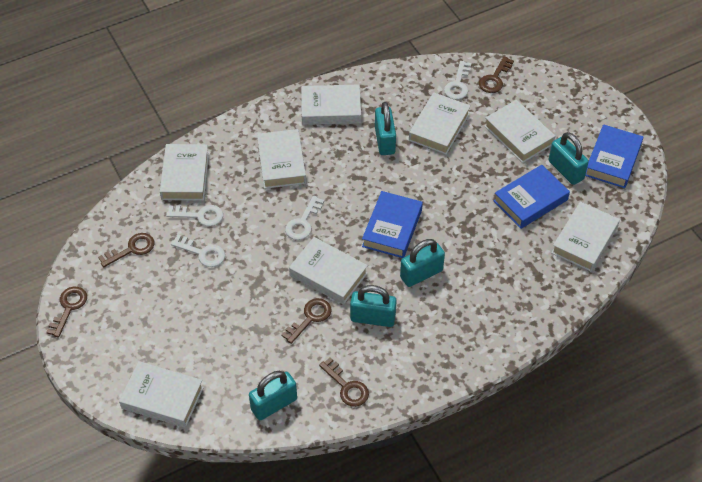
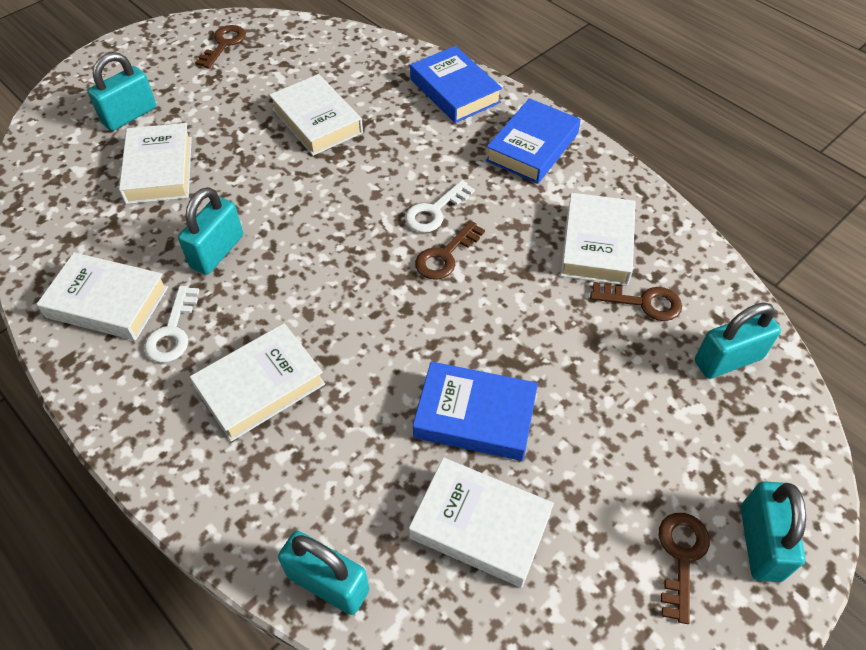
brown key: [46,287,87,337] [98,233,155,267] [281,298,332,344] [319,357,369,407] [479,56,514,93] = 5 -> [195,25,246,68] [415,221,485,280] [590,282,682,321] [659,513,710,624] = 4
white book: [119,361,204,428] [160,144,209,201] [257,129,306,189] [289,237,368,305] [301,85,361,125] [409,92,471,155] [484,100,555,163] [551,201,620,272] = 8 -> [37,252,168,340] [119,123,192,204] [190,323,325,442] [269,74,363,156] [409,457,554,588] [560,193,636,286] = 6
white key: [166,205,223,226] [171,234,225,267] [285,196,324,240] [444,61,471,100] = 4 -> [144,286,199,363] [405,180,475,233] = 2

